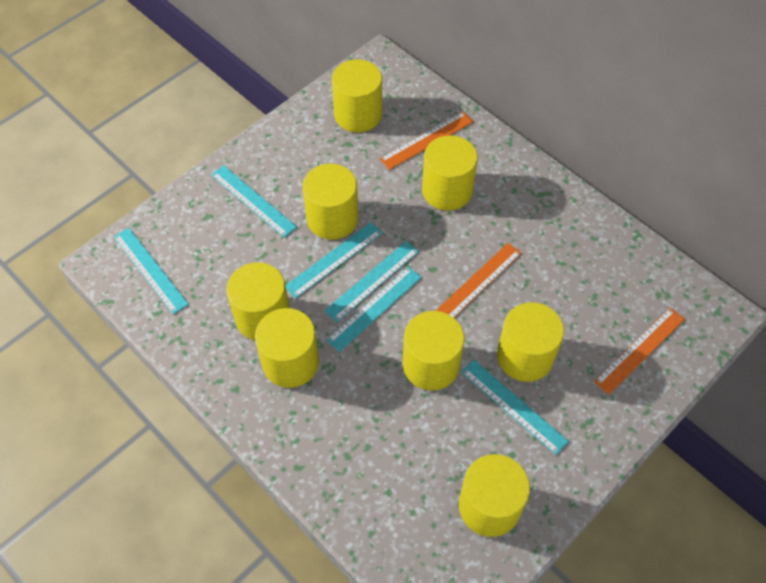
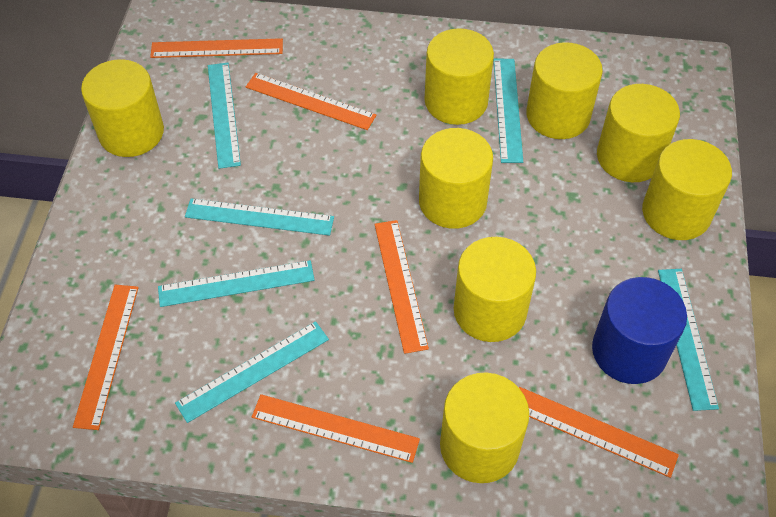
blue cylinder: none = 0 -> [592,277,687,384] = 1
orange ruler: [380,112,473,170] [436,243,521,318] [594,308,685,395] = 3 -> [73,285,139,430] [150,38,283,58] [246,73,376,130] [252,394,420,463] [375,220,429,354] [519,387,679,478] = 6

